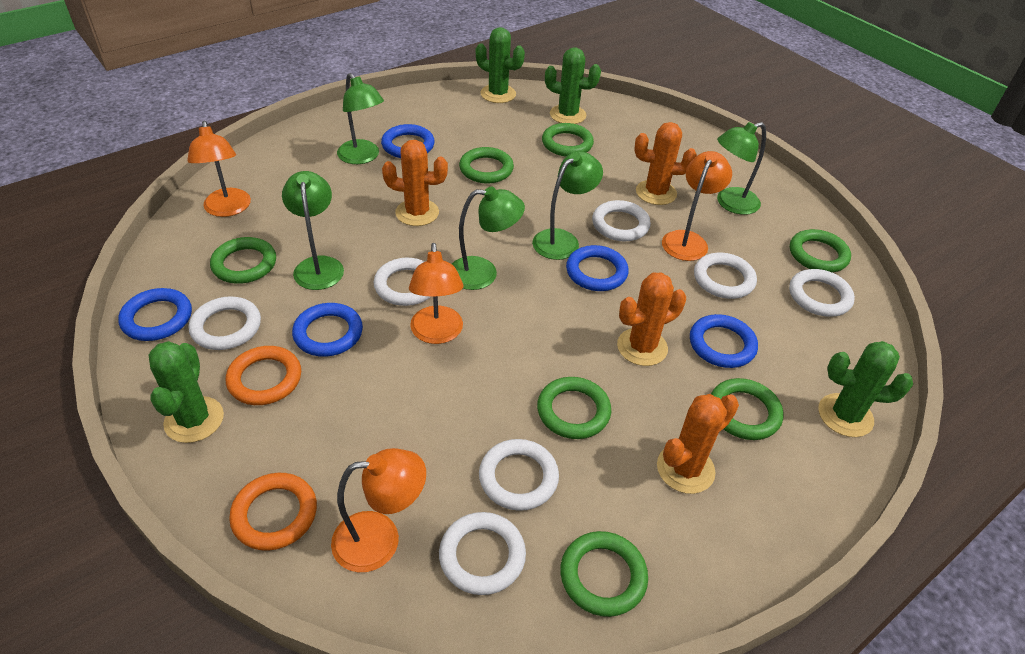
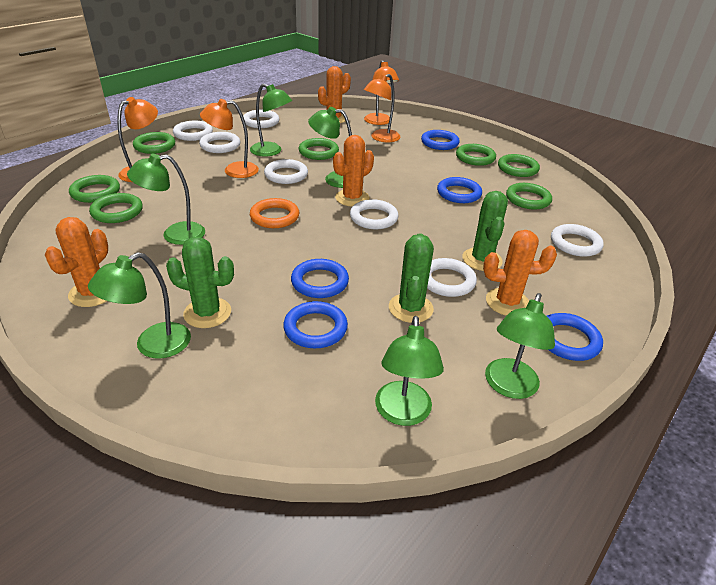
green cactus: [148,341,224,443] [476,27,525,103] [545,47,601,124] [818,341,913,437] = 4 -> [166,237,234,328] [389,233,434,323] [463,191,508,271] = 3
green lamp: [282,171,344,290] [337,73,384,164] [452,186,525,290] [532,151,603,260] [717,122,766,215] = 5 -> [88,252,191,359] [127,154,205,245] [250,84,292,157] [308,107,352,188] [375,316,444,426] [485,293,555,399] = 6
orange ring: [226,346,301,405] [229,473,317,551] = 2 -> [250,198,299,228] = 1

